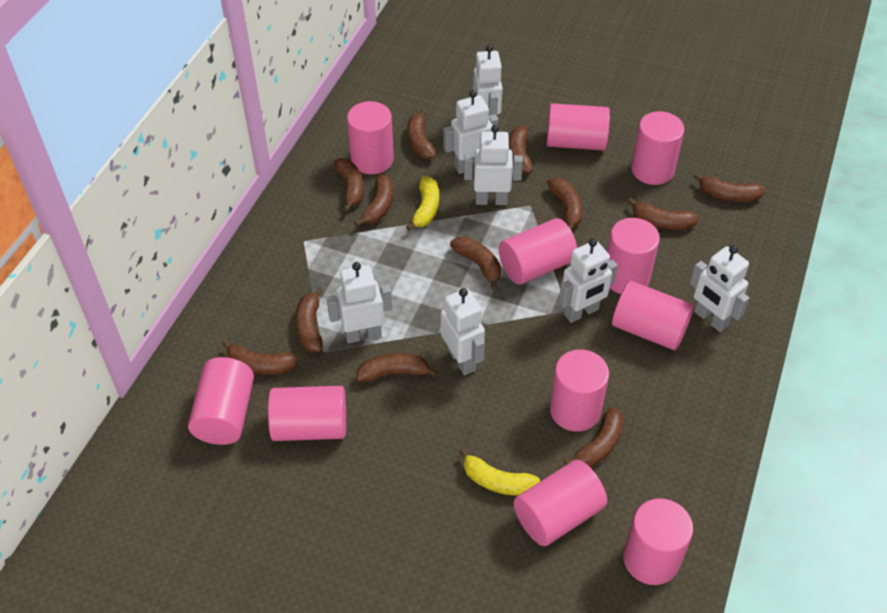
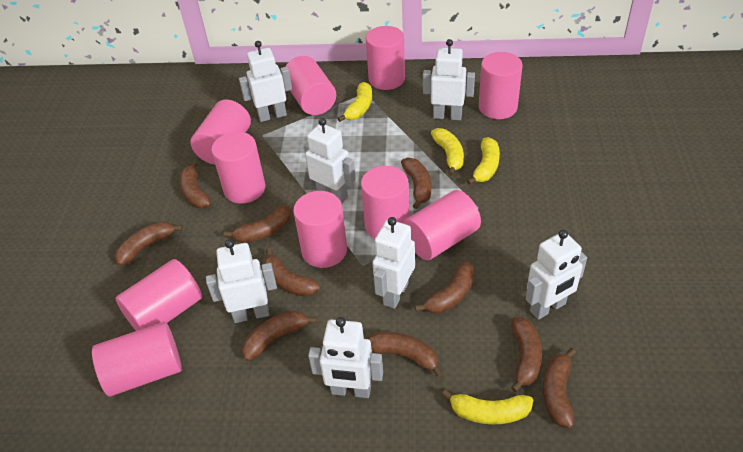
brown banana: [222,340,299,375] [295,287,323,352] [334,158,364,212] [354,174,393,227] [356,353,438,382] [407,109,436,159] [450,237,501,290] [509,123,533,174] [547,177,583,231] [564,407,624,467] [627,198,699,230] [693,173,766,202] = 12 -> [115,222,183,266] [179,161,211,208] [223,205,292,243] [242,311,317,361] [263,248,320,297] [368,332,443,377] [401,157,431,209] [415,261,475,314] [511,317,542,392] [543,348,576,428] = 10
pink cylinder: [188,357,254,445] [268,386,346,441] [347,101,394,174] [499,218,577,285] [514,460,607,546] [546,103,610,151] [550,349,609,432] [607,218,660,294] [612,281,694,350] [623,498,693,585] [631,111,684,185] = 11 -> [92,322,182,396] [115,259,202,331] [190,100,251,165] [211,132,265,204] [285,56,336,115] [293,191,347,268] [361,166,409,239] [366,26,405,90] [403,190,481,260] [479,52,522,119] = 10
yellow banana: [406,177,439,231] [459,448,540,496] = 2 -> [337,82,372,122] [431,128,464,176] [442,390,533,424] [467,137,500,185] = 4

